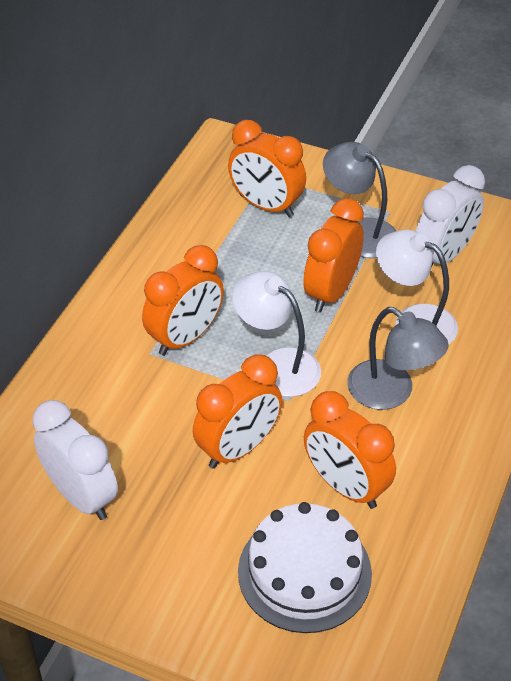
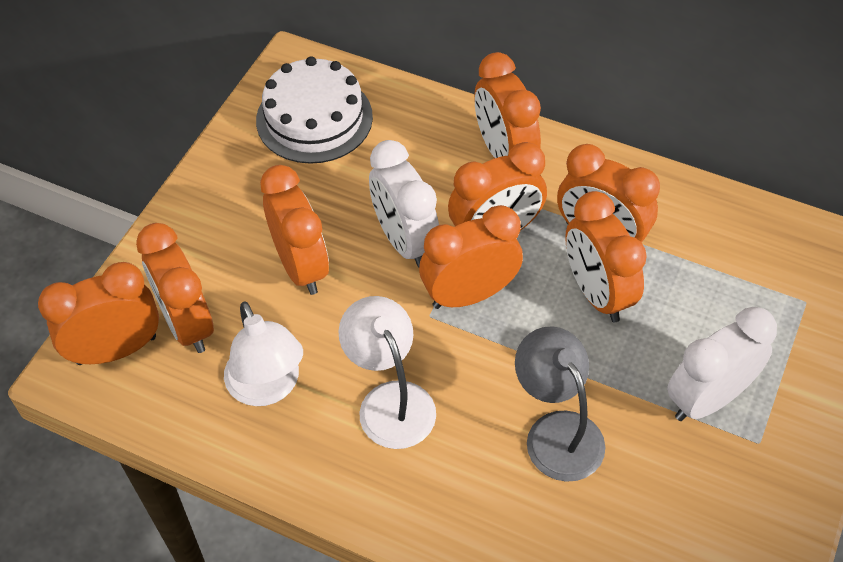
grey lamp: [323,142,396,258] [347,307,449,410] = 2 -> [515,326,605,482] = 1
orange clock: [142,245,224,356] [193,355,282,469] [228,120,306,217] [303,198,364,312] [304,391,396,509] = 5 -> [38,262,159,365] [136,223,214,353] [260,165,329,295] [419,205,523,309] [448,142,547,231] [474,52,541,158] [557,144,660,242] [565,191,647,322] = 8

